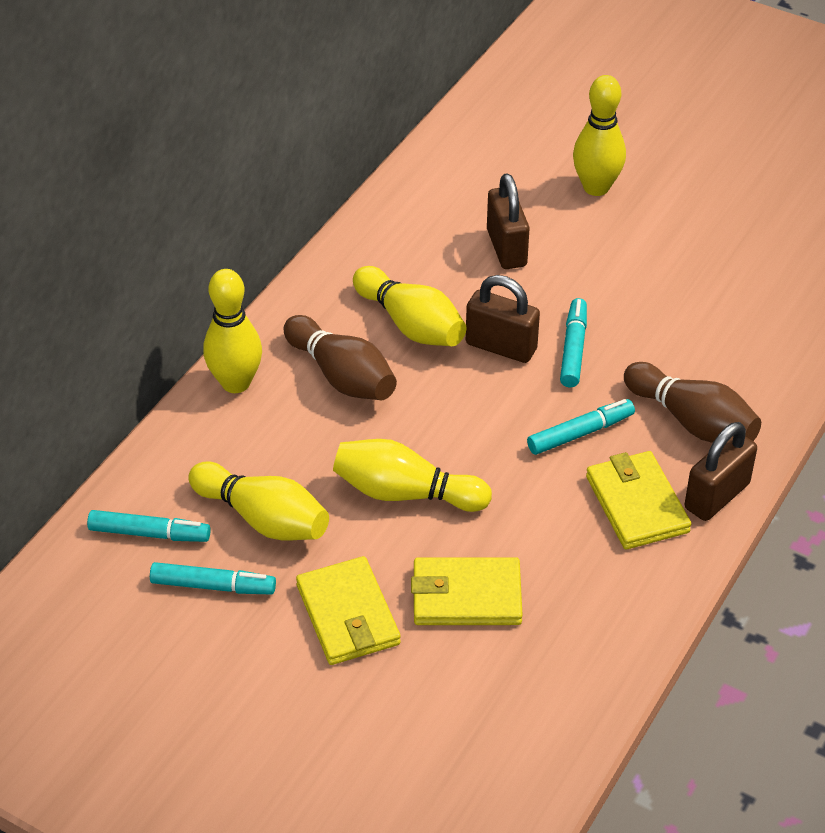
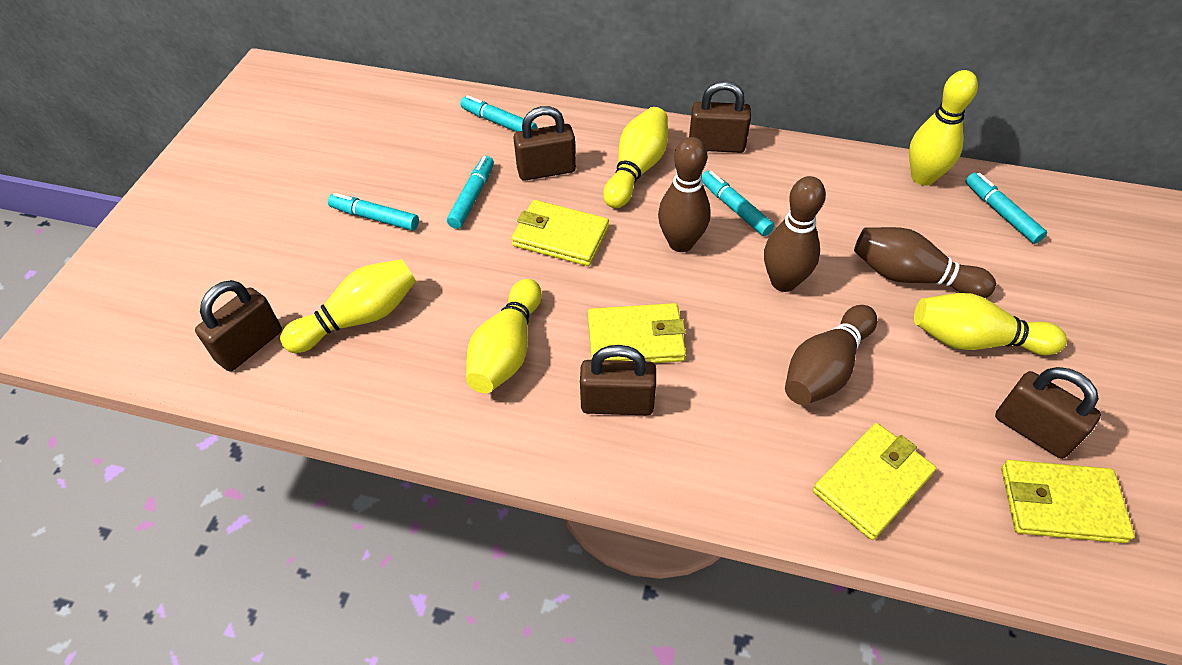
brown bowling pin: [284,315,397,400] [624,362,761,443] = 2 -> [658,137,711,252] [764,176,826,292] [785,305,877,405] [854,227,996,298] = 4
brown padlock: [466,275,540,363] [487,173,530,269] [685,422,757,521] = 3 -> [195,280,282,371] [514,106,576,181] [580,345,656,415] [689,81,751,153] [995,367,1101,459] = 5
turquoise marker: [87,510,211,542] [150,562,276,594] [527,399,635,455] [560,298,587,387] = 4 -> [328,193,419,231] [447,156,494,229] [460,95,537,132] [701,171,775,236] [966,172,1047,244] = 5
yellow wallet: [296,556,401,665] [411,557,523,625] [586,451,691,549] = 3 -> [511,200,609,266] [588,303,686,363] [813,423,936,540] [1001,460,1135,543] = 4

